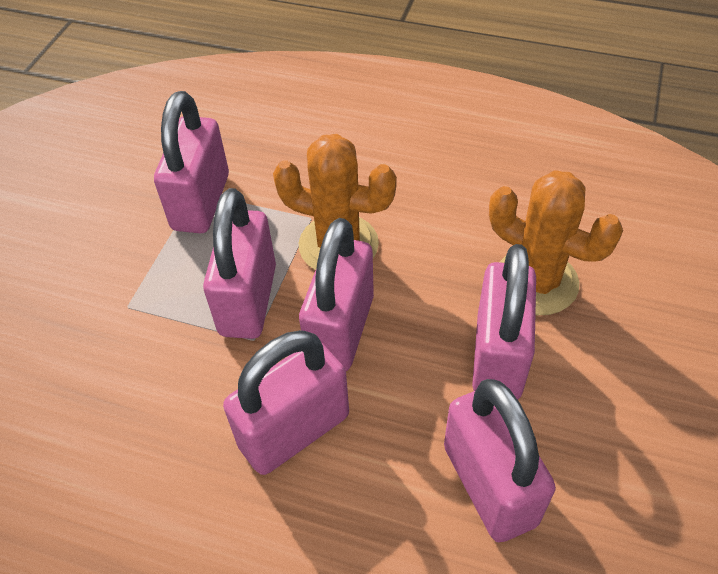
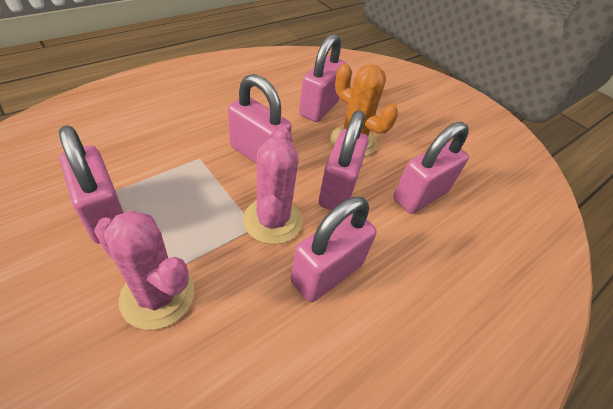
orange cactus: [273,134,397,270] [489,170,623,315] = 2 -> [331,64,398,156] = 1
pink cactus: none = 0 -> [94,210,194,329] [243,127,302,244] = 2

